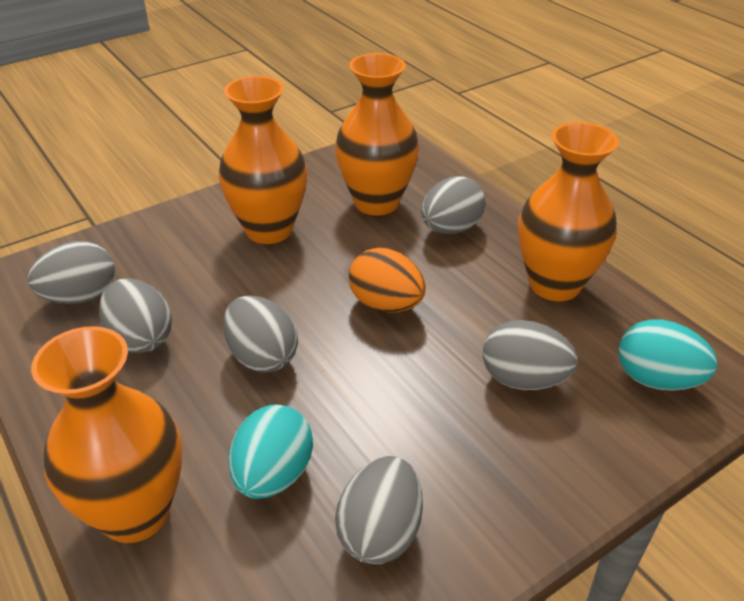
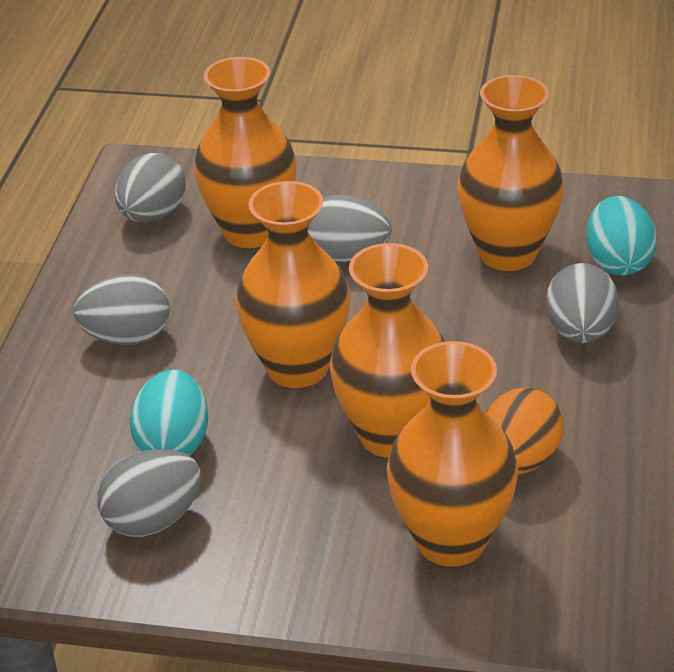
grey egg: [27,241,115,304] [99,278,172,353] [223,295,298,373] [335,456,423,564] [421,176,486,234] [483,320,578,390] = 6 -> [73,274,170,345] [97,449,201,537] [115,153,185,222] [308,194,391,262] [546,263,619,343] = 5
orange vase: [31,326,183,543] [218,76,307,244] [335,53,419,215] [518,122,619,301] = 4 -> [194,57,297,248] [235,181,350,388] [330,243,445,458] [387,341,518,567] [457,75,564,271] = 5

